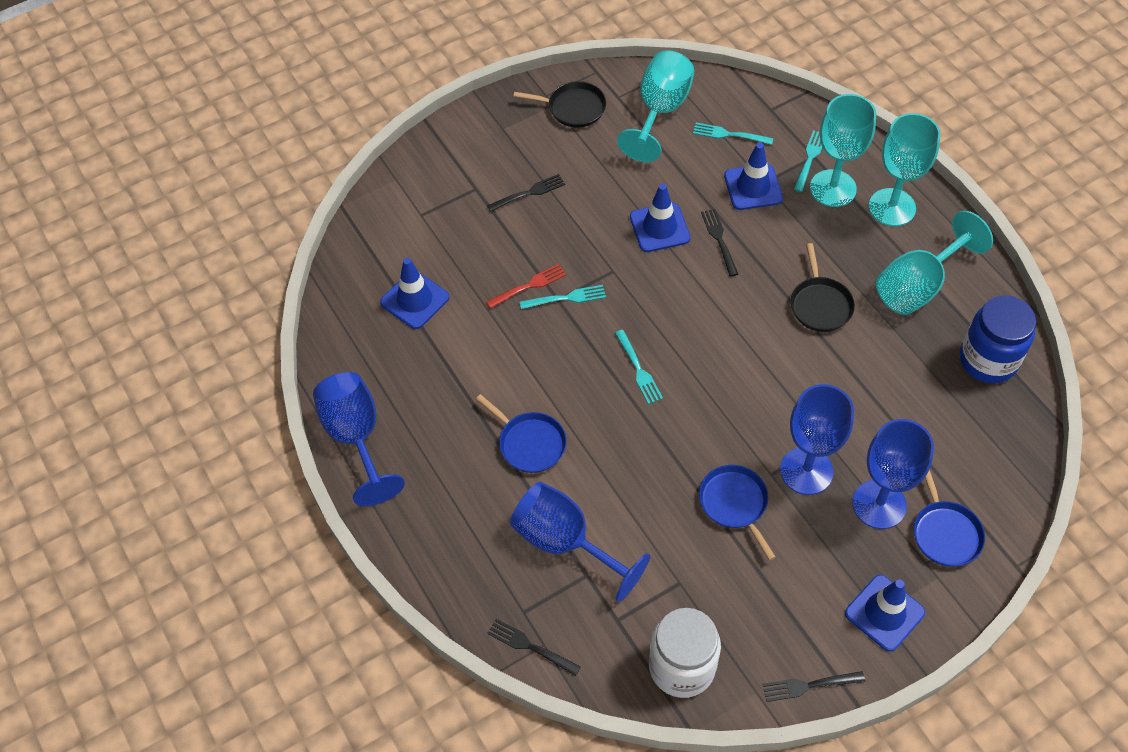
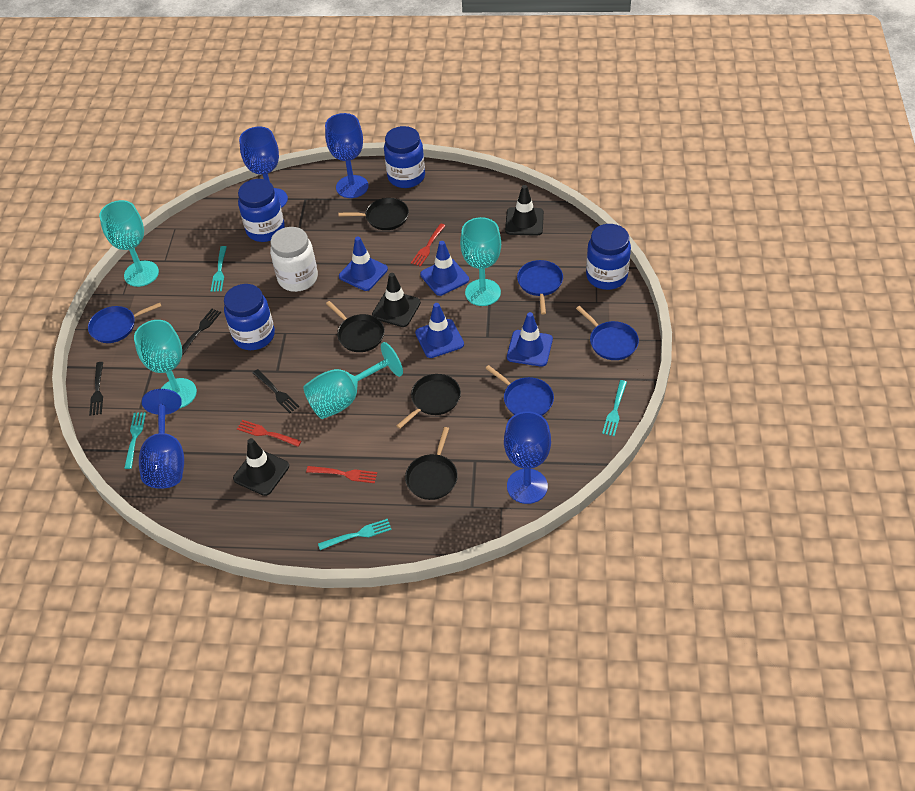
black fork: [487,174,565,212] [487,619,581,676] [701,209,738,277] [762,671,865,702] = 4 -> [89,362,103,416] [182,309,221,355] [253,369,299,413] = 3
black pan: [514,81,606,127] [791,243,855,332] = 2 -> [326,301,385,352] [338,198,409,230] [396,374,461,429] [405,427,458,500] = 4
black traffic cone: none = 0 -> [233,438,289,496] [372,273,421,327] [505,185,544,236] = 3
blue jar: [960,295,1037,384] = 1 -> [224,284,275,350] [238,179,285,242] [384,126,425,188] [586,224,631,290] = 4
blue pan: [476,394,567,473] [699,465,776,561] [914,469,985,567] = 3 -> [88,303,161,343] [485,365,554,416] [517,260,563,315] [576,306,639,360] = 4
red fork: [486,264,566,309] = 1 -> [237,420,301,447] [306,466,377,483] [411,223,446,267] = 3

